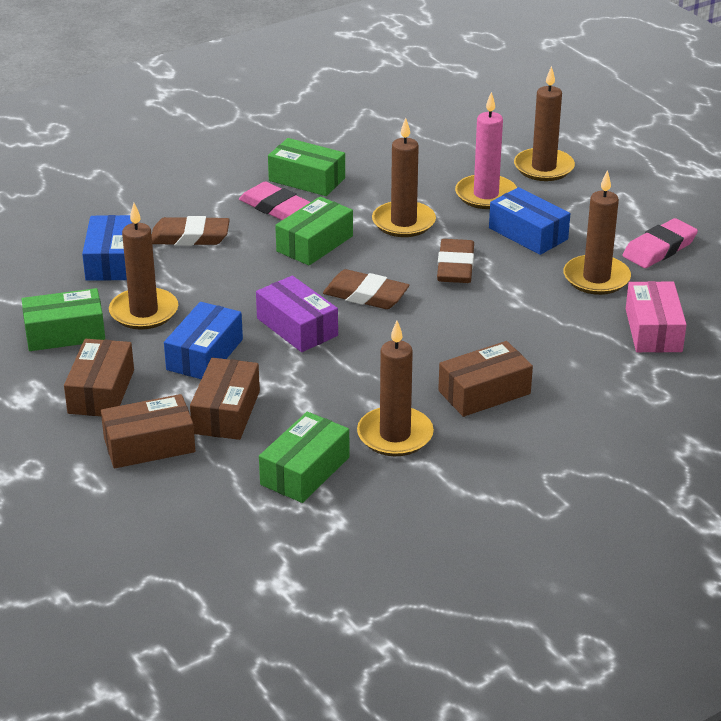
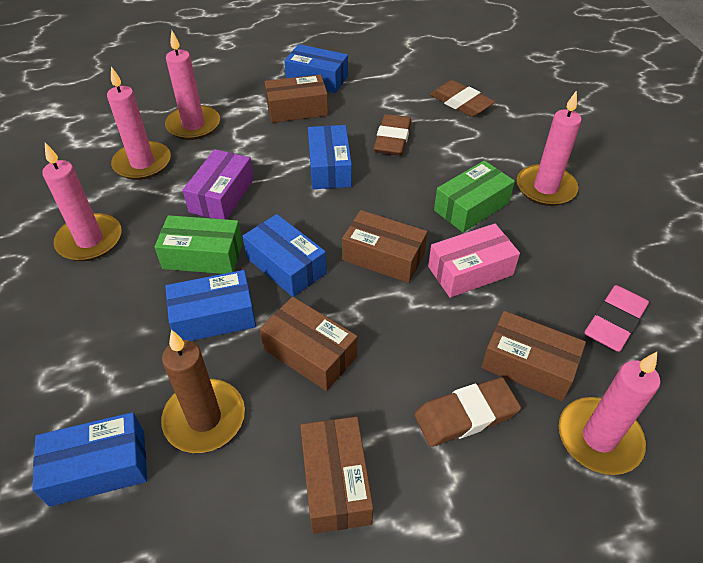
blue box: [82,215,133,281] [164,302,243,379] [489,187,570,255] = 3 -> [33,412,147,507] [165,270,256,341] [242,214,327,297] [284,44,348,93] [308,125,352,189] = 5
brown box: [64,339,134,416] [101,394,195,468] [190,358,260,440] [438,341,533,417] = 4 -> [260,297,357,391] [265,74,328,123] [300,417,373,534] [342,210,427,283] [481,311,586,401] = 5
brown candle: [109,203,178,330] [357,321,434,456] [372,118,436,237] [514,66,575,181] [564,170,631,295] = 5 -> [161,330,245,453] = 1
green box: [21,288,106,351] [259,412,349,503] [268,138,345,196] [275,196,353,265] = 4 -> [155,215,243,274] [434,160,515,232] = 2
pink candle: [455,92,517,209] = 1 -> [42,143,121,261] [107,66,171,180] [165,31,220,140] [517,90,582,206] [559,352,660,475] = 5
pink eraser: [239,182,310,220] [623,218,698,268] = 2 -> [584,285,649,352] = 1

